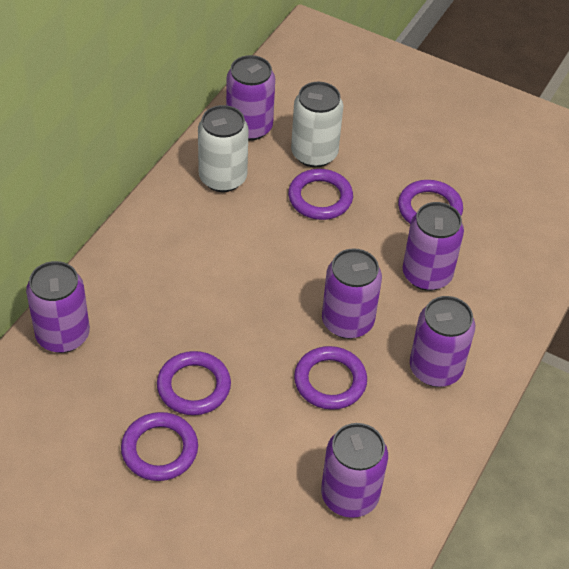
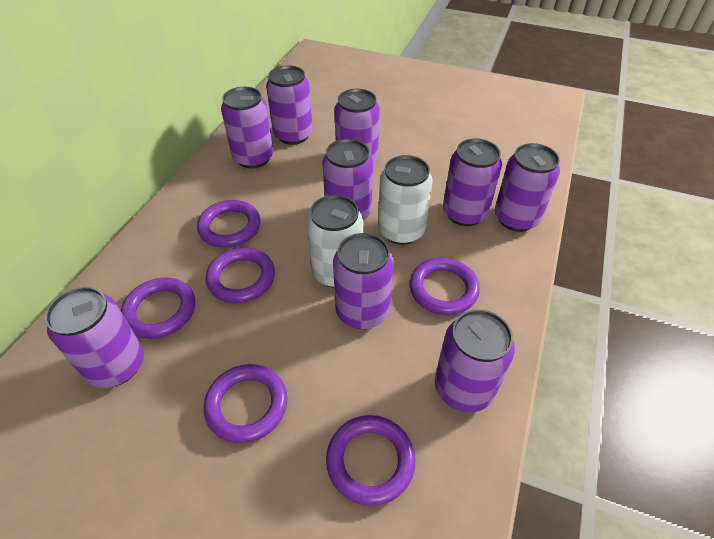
purple can: [26,261,90,353] [226,55,275,141] [321,423,388,518] [322,248,382,339] [403,202,464,291] [410,296,475,387] = 6 -> [45,287,144,388] [221,87,273,168] [266,65,313,145] [322,139,373,221] [333,233,394,329] [334,89,380,163] [435,309,515,412] [443,138,502,226] [495,143,560,232] = 9
purple ring: [121,412,198,481] [157,351,231,415] [288,169,353,220] [294,346,367,410] [398,180,463,224] = 5 -> [121,278,195,339] [197,200,261,248] [204,364,287,443] [206,247,275,303] [326,415,415,506] [410,258,480,315] = 6

